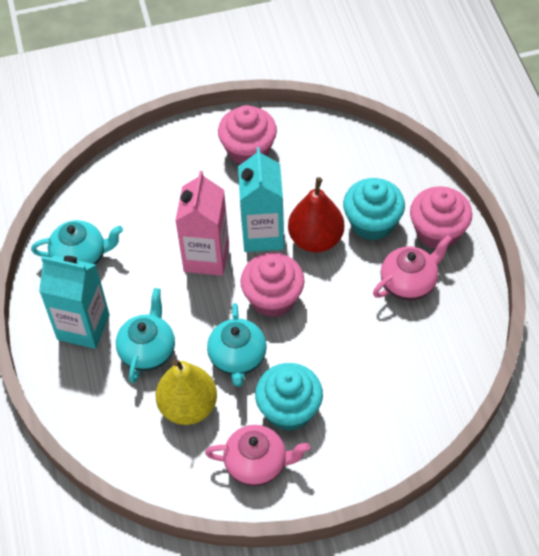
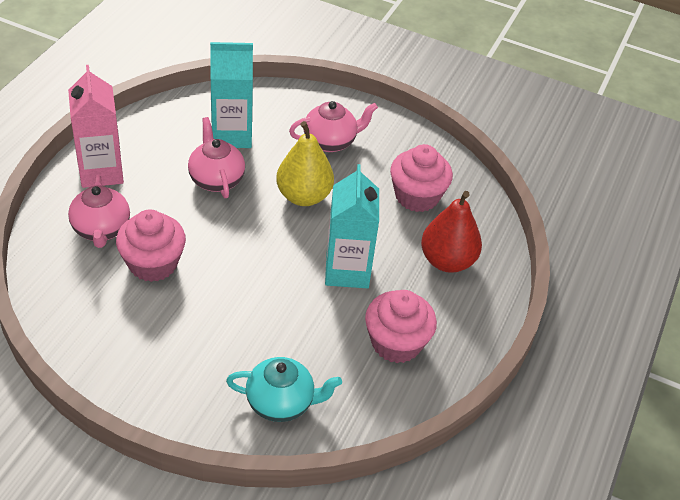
pink teapot: [205,425,310,486] [373,235,452,301] = 2 -> [68,175,130,248] [188,117,245,198] [289,101,378,152] = 3
turquoise cupcake: [255,363,323,431] [343,178,405,241] = 2 -> none = 0
turquoise teapot: [31,220,123,265] [116,288,175,383] [207,303,267,387] = 3 -> [226,357,342,422] = 1

